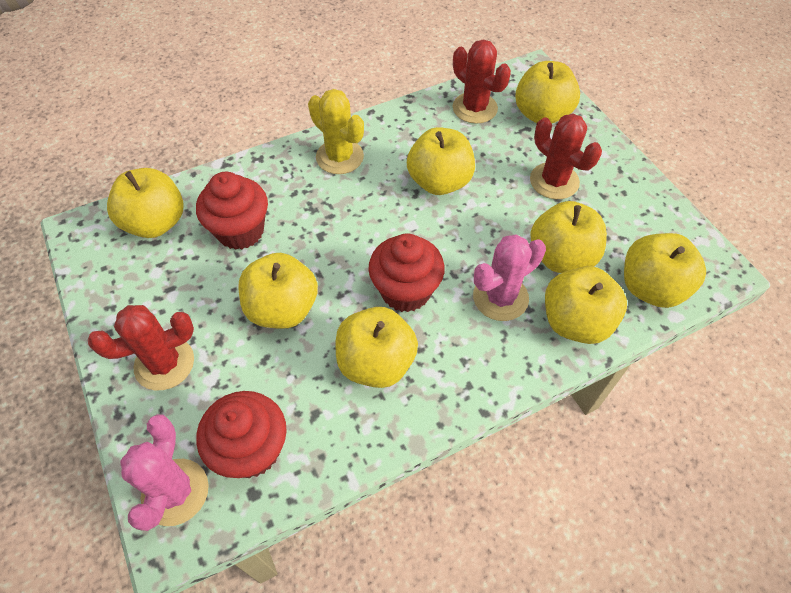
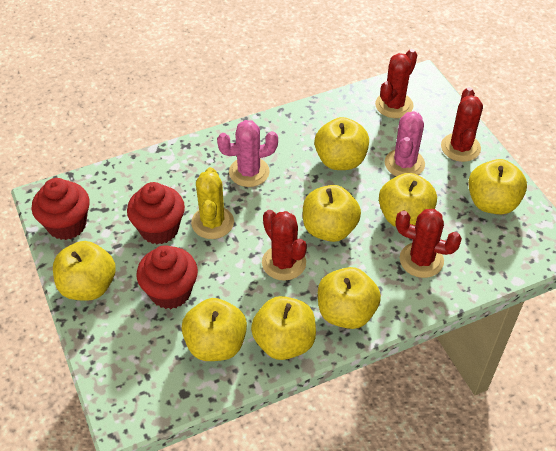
red cactus: [88,305,194,390] [452,39,511,124] [530,113,602,199] = 3 -> [262,210,307,281] [375,49,417,118] [396,209,462,278] [441,87,483,162] = 4

